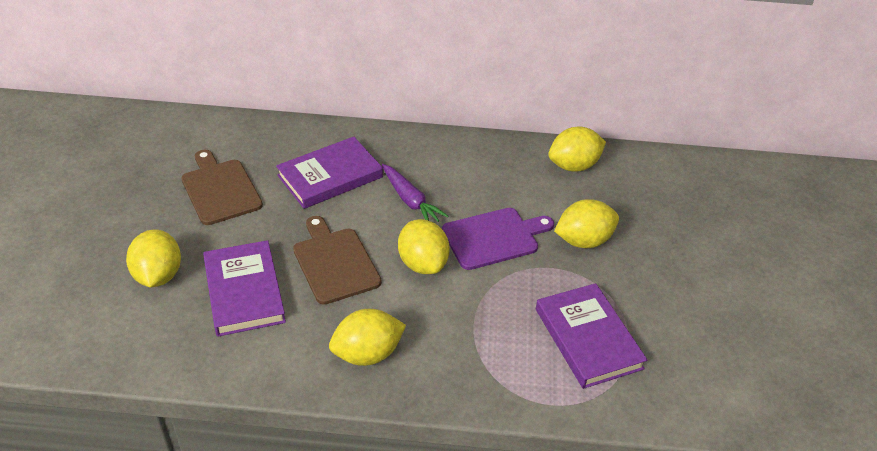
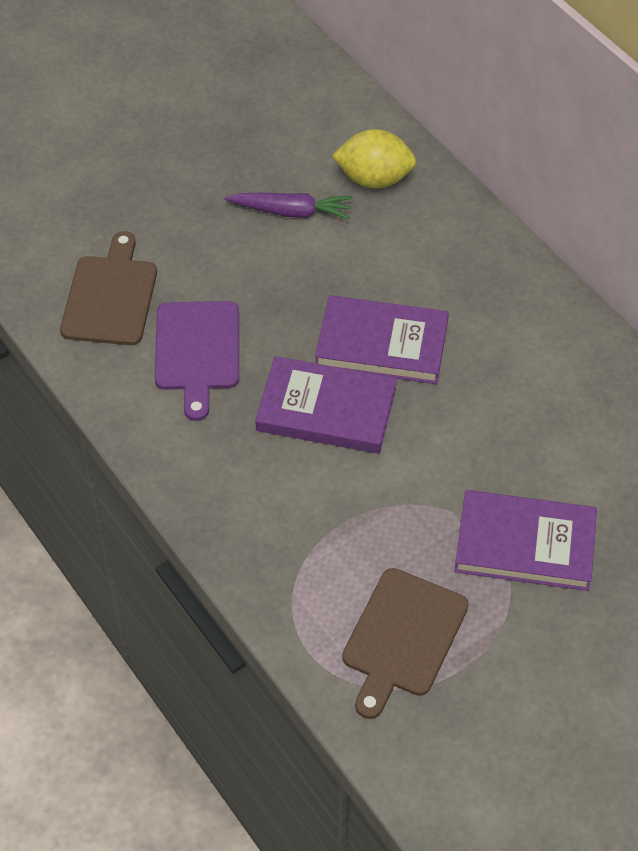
yellow lemon: [126,229,181,287] [329,309,406,366] [398,219,450,274] [548,127,606,172] [554,199,619,248] = 5 -> [332,129,416,189] = 1

